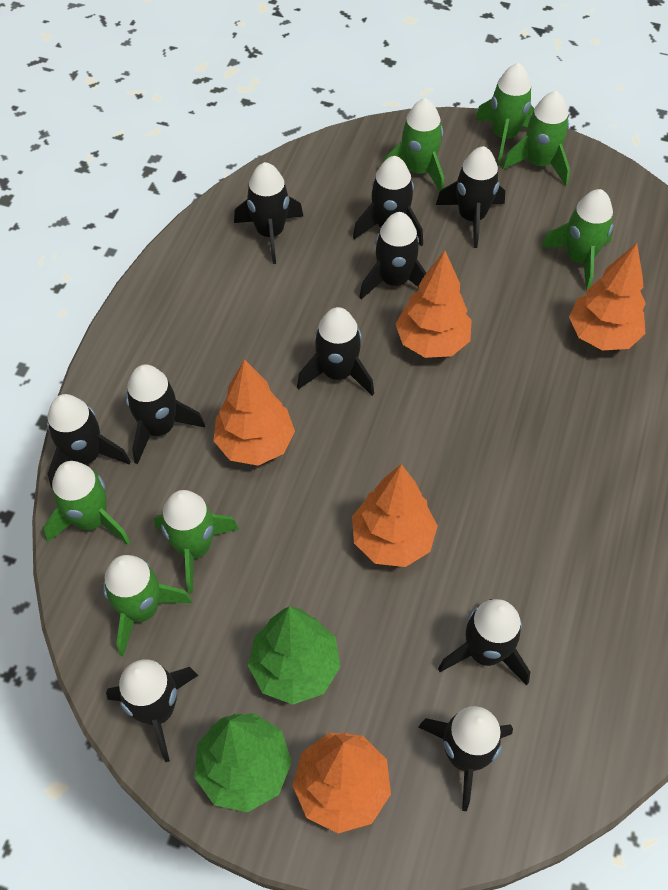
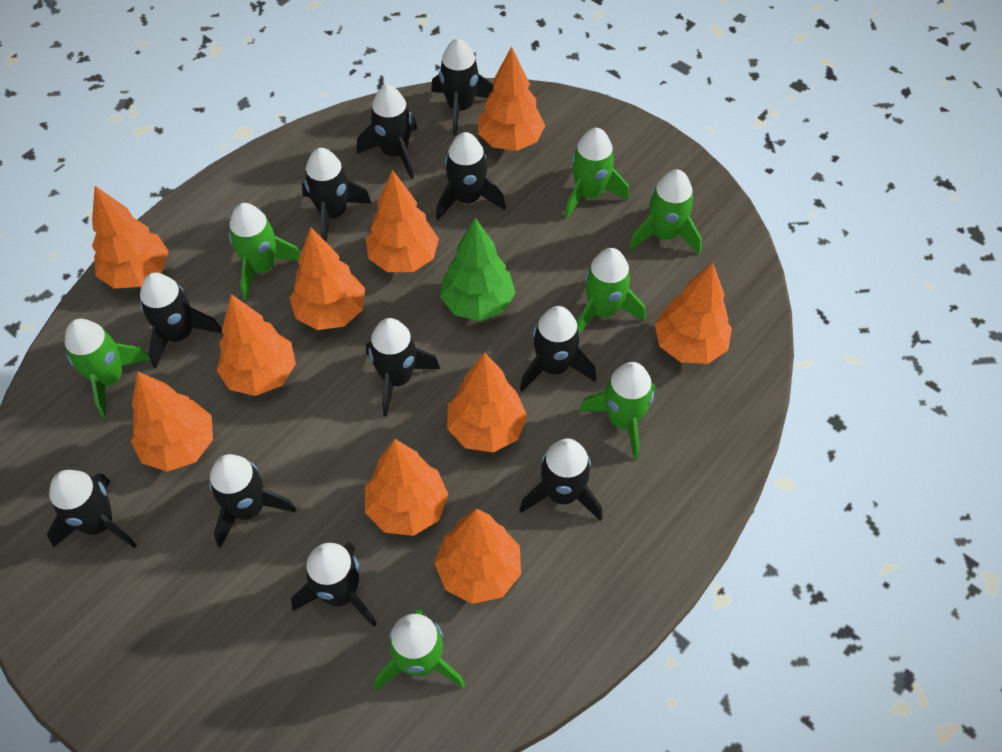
black rocket: [47,394,131,489] [106,659,198,762] [126,365,205,464] [234,162,303,264] [297,307,374,396] [353,156,423,246] [359,212,426,299] [419,706,513,811] [436,146,505,248] [438,599,530,685] = 10 -> [47,470,137,548] [140,273,223,368] [209,454,296,548] [291,542,377,627] [302,148,371,243] [357,85,417,179] [366,318,440,416] [431,38,493,135] [436,132,506,220] [519,438,603,521] [520,306,596,392] = 11
green tree: [194,713,292,812] [248,607,341,705] = 2 -> [440,218,516,321] = 1
orange tree: [214,359,295,466] [292,733,391,833] [352,464,438,567] [396,251,472,358] [569,243,646,350] = 5 -> [92,186,169,289] [131,371,213,472] [217,294,296,396] [290,228,365,330] [365,439,448,536] [366,170,439,272] [435,509,521,604] [447,352,527,453] [478,46,545,151] [655,263,732,364] = 10

